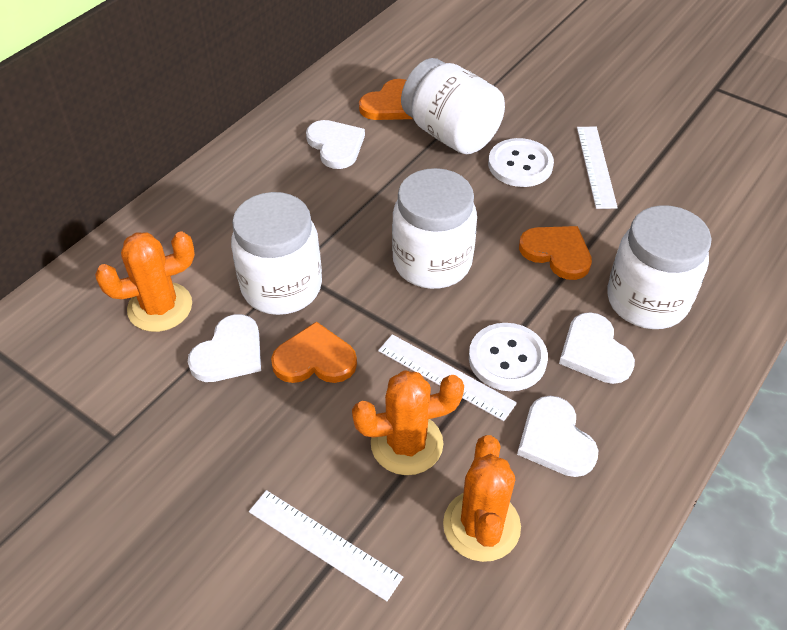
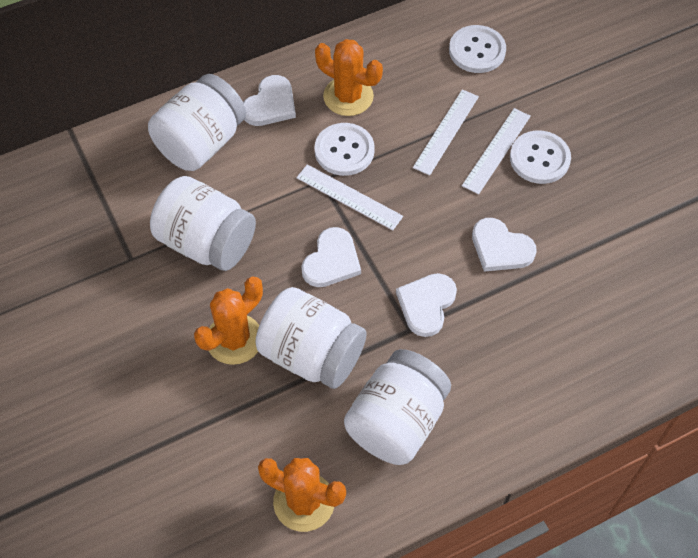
orange heart: [271,321,357,383] [359,79,413,120] [519,226,592,280] = 3 -> none = 0
white button: [469,323,548,391] [488,138,554,187] = 2 -> [315,123,374,176] [449,25,506,73] [510,130,571,184] = 3

